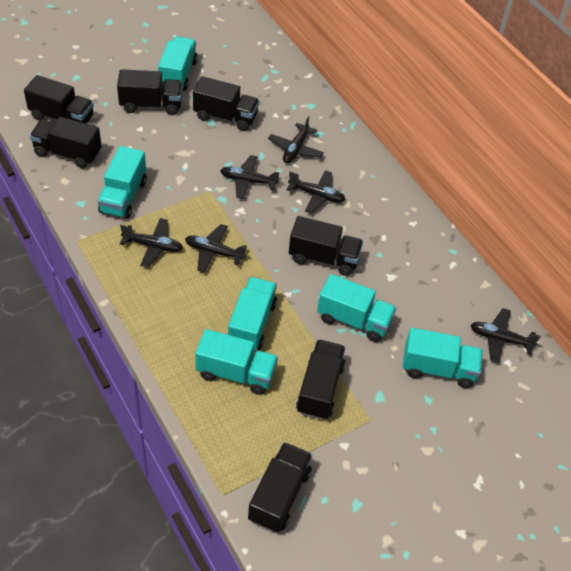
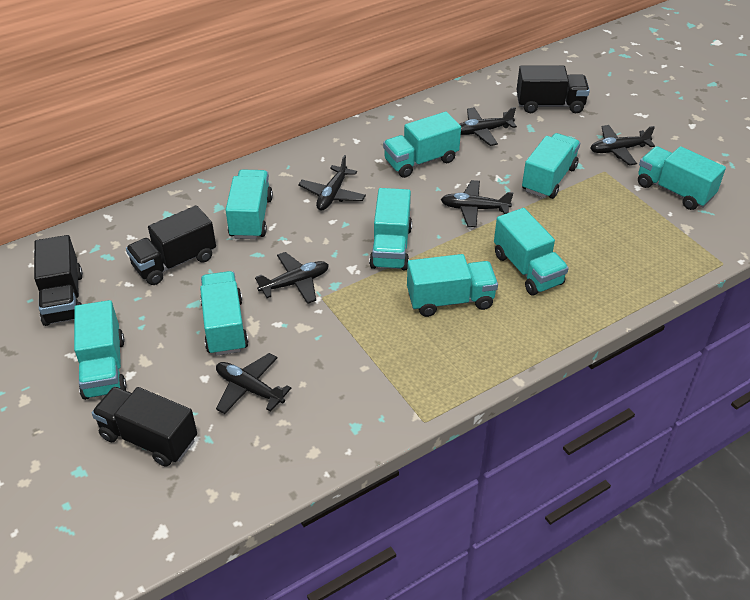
black truck: [24,75,94,124] [30,117,102,168] [117,69,182,115] [193,76,259,131] [248,442,312,533] [289,216,363,276] [296,339,346,420] = 7 -> [34,235,83,326] [92,386,197,467] [126,205,216,285] [517,66,590,113] = 4
turquoise truck: [98,146,147,219] [158,36,198,91] [195,329,278,395] [228,277,277,351] [317,274,396,342] [402,328,483,388] = 6 -> [74,300,127,400] [200,271,248,356] [226,170,273,239] [369,188,412,270] [383,112,461,178] [407,254,498,317] [494,208,569,296] [522,133,580,199] [638,146,726,210] = 9

